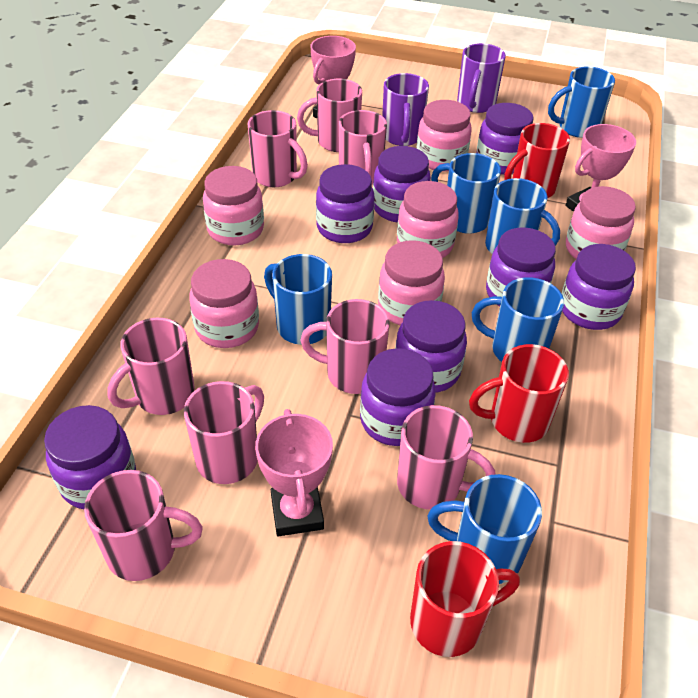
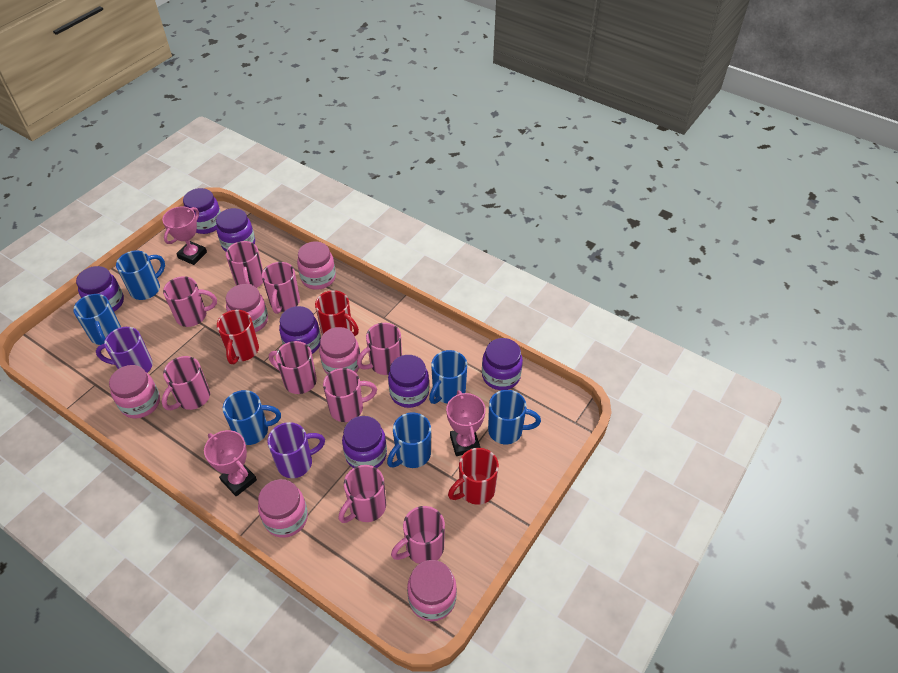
pink mug: [84,470,203,581] [107,318,195,415] [184,381,264,484] [248,110,308,187] [297,79,362,152] [300,299,390,394] [339,110,387,185] [397,405,496,510] = 8 -> [162,356,210,410] [163,276,217,327] [226,241,263,288] [262,262,300,314] [269,341,317,394] [323,368,377,422] [339,465,386,523] [357,323,402,375] [391,506,445,564] = 9
purple jar: [44,405,136,509] [316,164,375,243] [360,348,436,446] [373,146,431,222] [395,300,467,393] [476,103,533,175] [486,227,556,307] [562,244,636,330] = 8 -> [76,266,124,312] [183,188,221,234] [216,208,255,252] [279,306,321,354] [342,416,387,468] [388,355,429,408] [482,338,523,390] = 7

